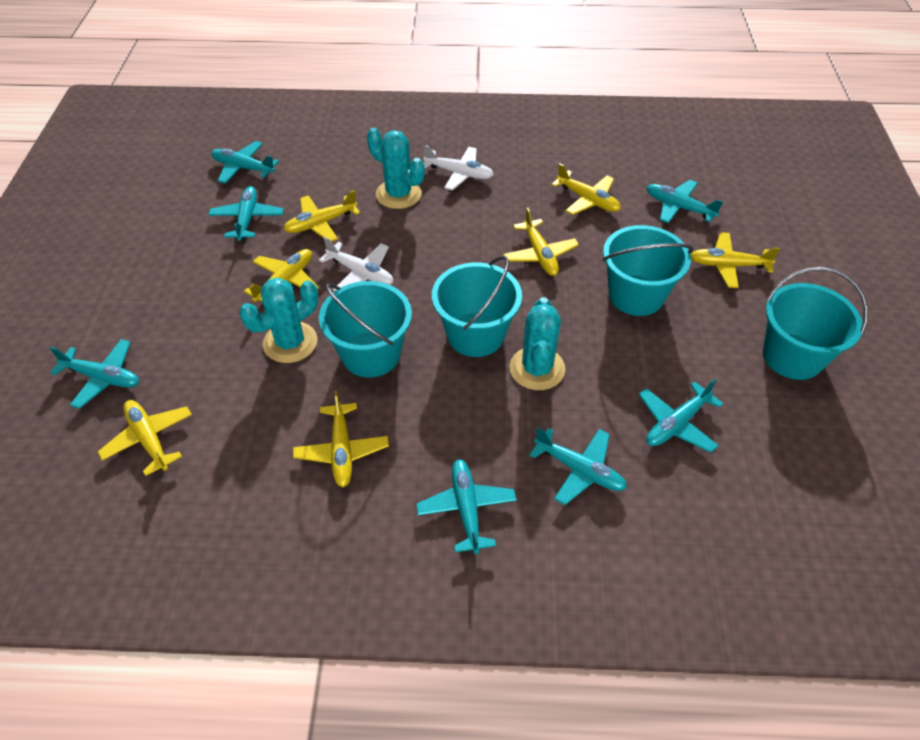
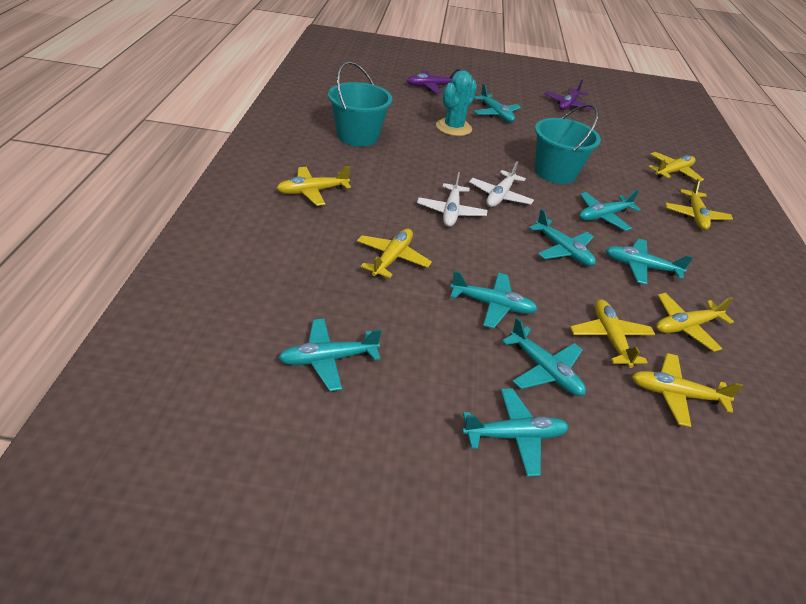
purple plane: none = 0 -> [407,69,460,93] [545,80,594,110] = 2
turquoise bucket: [319,281,412,378] [432,256,522,357] [603,225,693,316] [763,267,868,380] = 4 -> [328,61,392,147] [535,104,601,184] = 2
turquoise cactus: [239,277,318,363] [367,128,425,209] [509,297,565,390] = 3 -> [436,70,477,136] = 1
turquoise plane: [50,339,139,409] [208,186,284,241] [211,141,279,184] [416,459,517,554] [529,428,627,505] [639,378,724,453] [646,180,723,223] = 7 -> [278,319,381,391] [450,271,538,329] [462,388,569,477] [474,84,521,122] [502,318,586,396] [529,209,596,266] [579,190,641,231] [605,239,693,285] = 8

